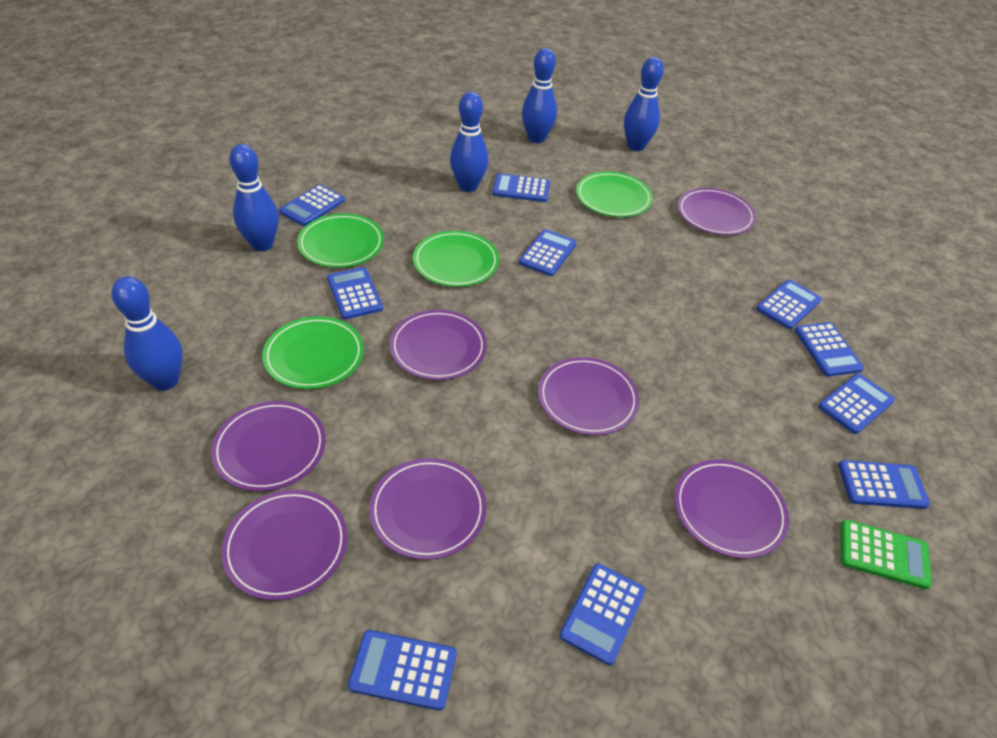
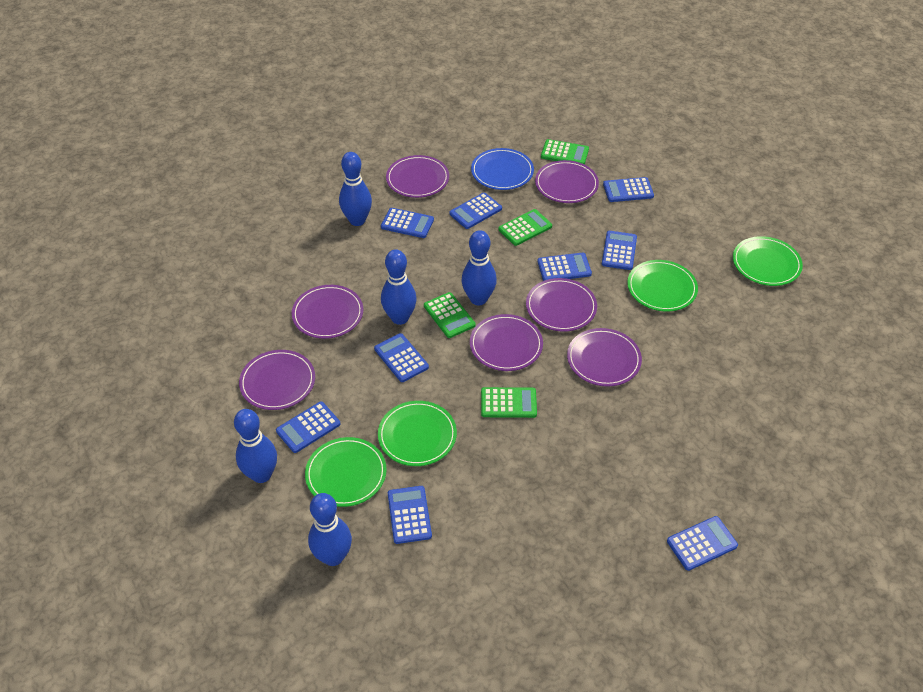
blue calculator: [279,184,345,226] [327,267,383,319] [348,630,457,711] [492,173,550,202] [519,229,576,276] [560,564,646,665] [756,279,822,329] [795,322,864,377] [818,373,895,434] [838,460,930,509] = 10 -> [276,401,341,453] [374,333,429,382] [381,208,434,238] [388,486,432,544] [449,193,502,229] [537,253,592,281] [602,231,637,270] [603,177,654,202] [667,516,738,571] = 9
blue plate: none = 0 -> [471,148,534,190] = 1
green calculator: [841,519,932,589] = 1 -> [424,292,476,338] [481,387,537,418] [498,209,552,246] [541,139,589,165] = 4

